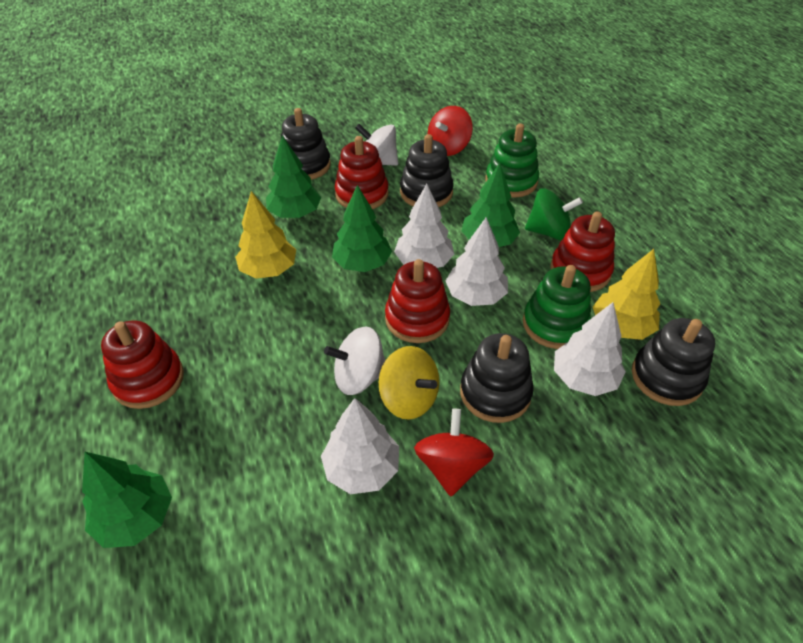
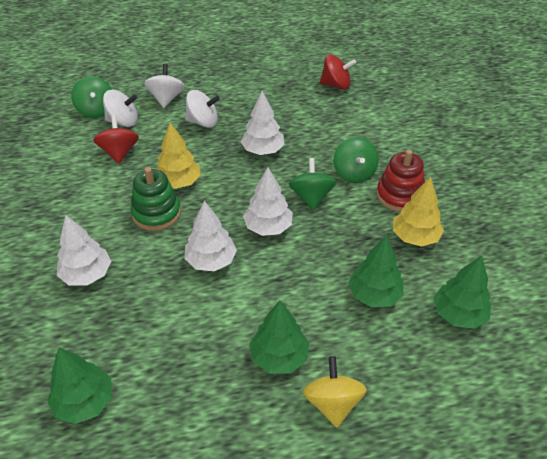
black stacking toy: [281,108,331,180] [400,134,454,207] [460,333,534,423] [632,318,715,406] = 4 -> none = 0
green spinning top: [525,189,583,241] = 1 -> [71,76,112,118] [289,158,336,211] [334,137,379,183] = 3
green stacking toy: [485,124,539,197] [523,265,591,349] = 2 -> [131,167,181,231] = 1
red stacking toy: [101,321,184,409] [335,136,389,209] [385,259,450,343] [550,211,615,292] = 4 -> [376,149,425,212] = 1
white spinning top: [324,327,385,395] [355,124,398,166] = 2 -> [103,90,138,127] [144,64,185,108] [185,90,220,128] = 3

